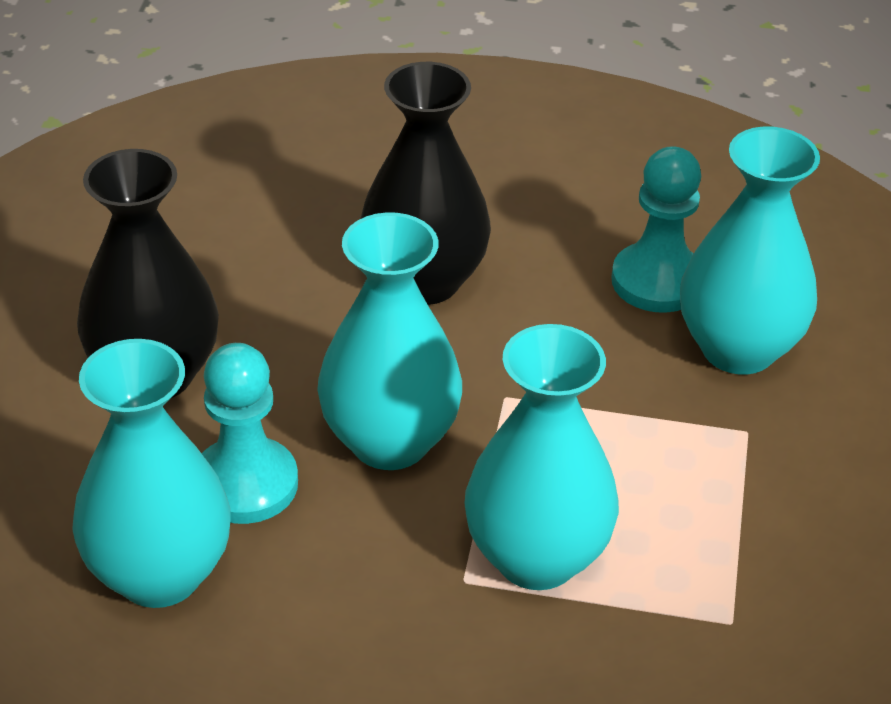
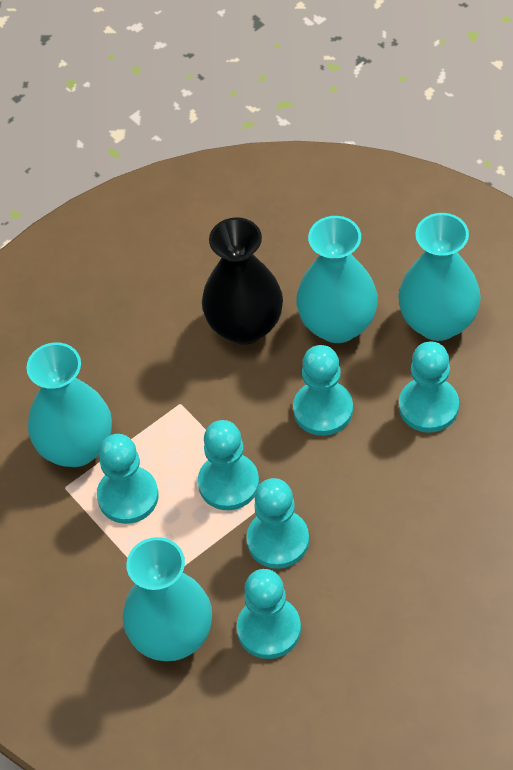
black vase: [77,149,219,398] [360,62,491,305] = 2 -> [202,217,283,345] = 1
turquoise pawn: [202,343,298,524] [611,146,701,313] = 2 -> [97,434,158,524] [198,420,259,510] [237,569,301,659] [247,478,309,569] [293,345,353,436] [399,341,459,433] = 6

